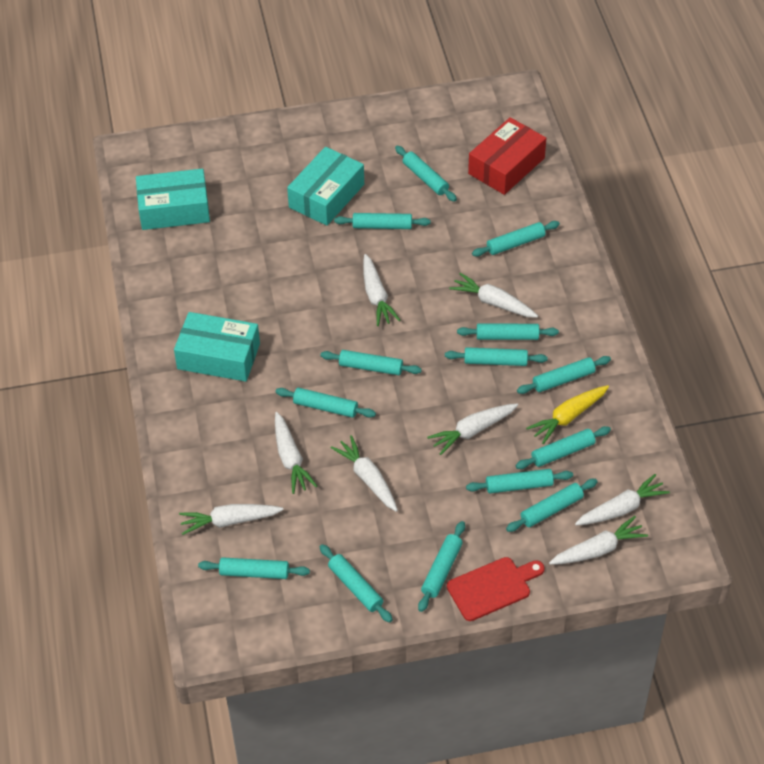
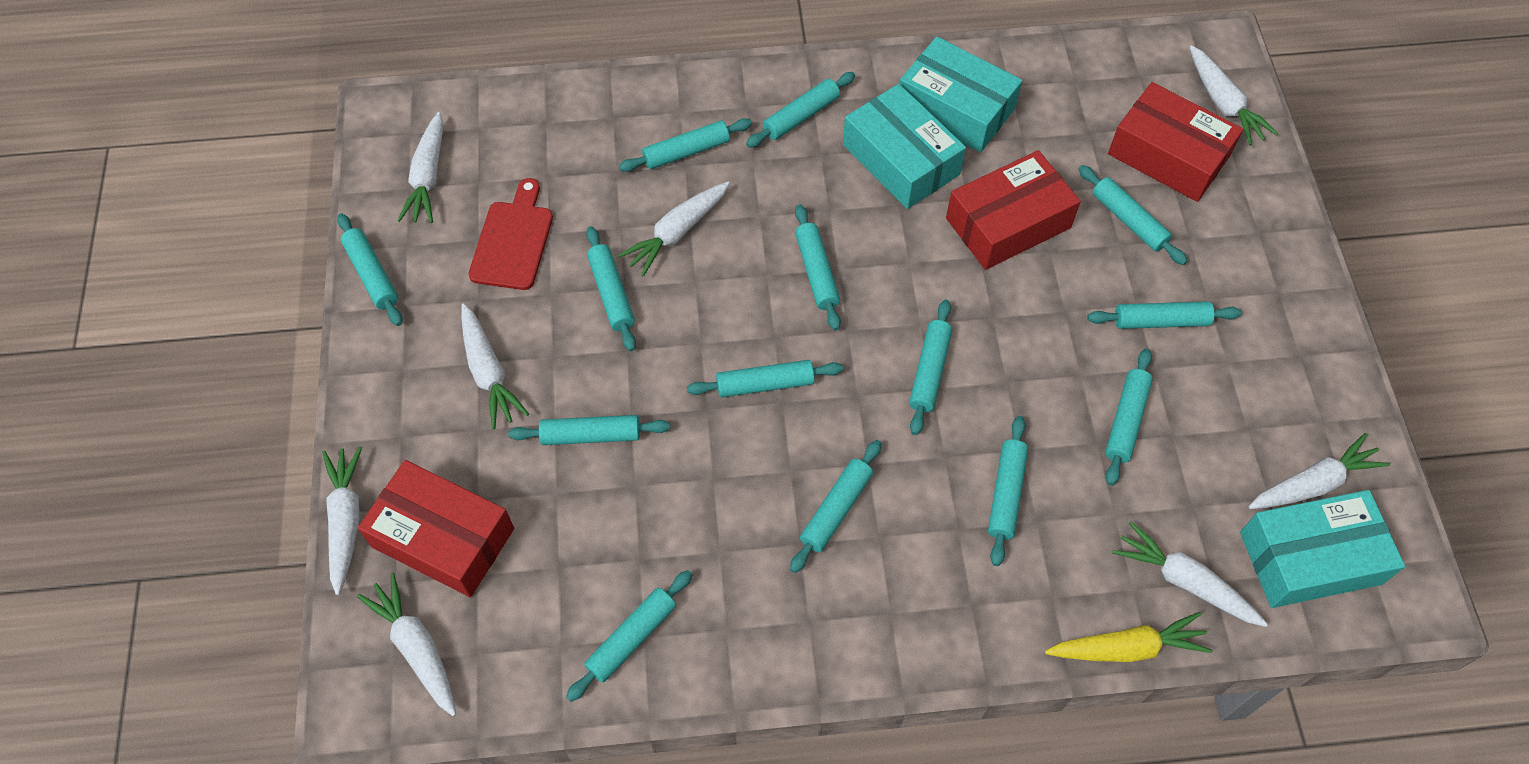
red box: [468,117,546,195] = 1 -> [358,460,514,597] [946,150,1081,270] [1108,82,1243,202] = 3

